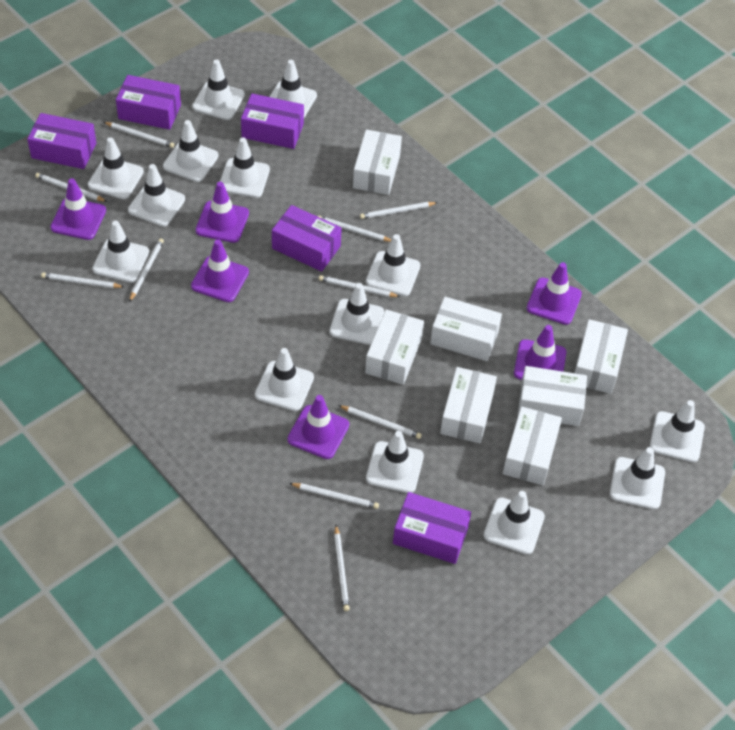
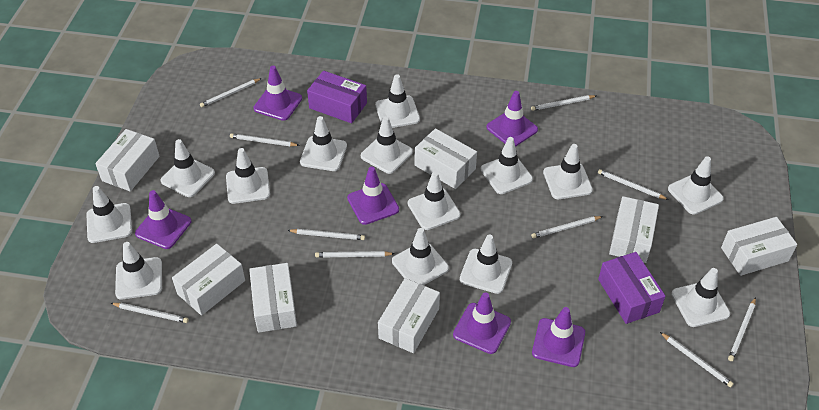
purple box: [27,113,96,169] [116,75,181,130] [241,93,304,149] [272,205,342,272] [393,492,471,564] = 5 -> [307,71,367,123] [598,252,666,324] = 2

